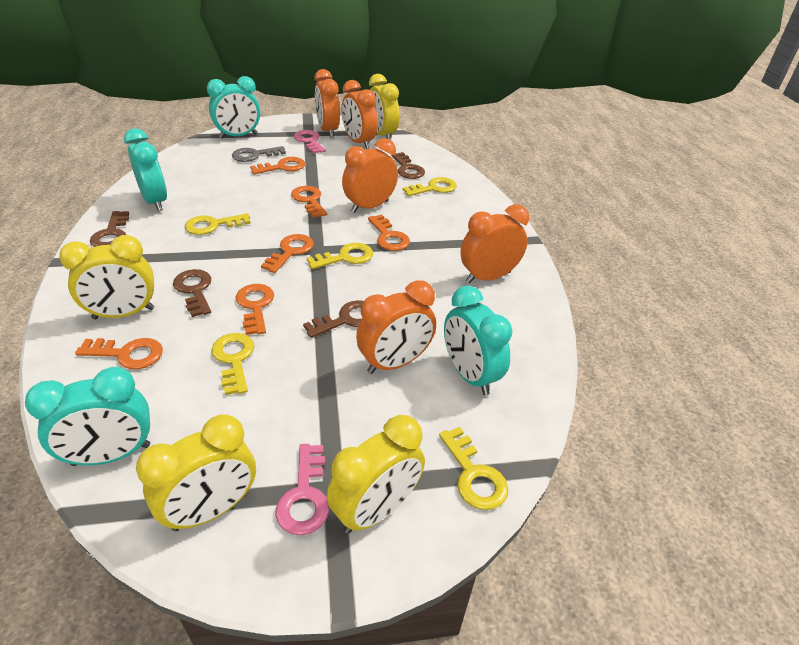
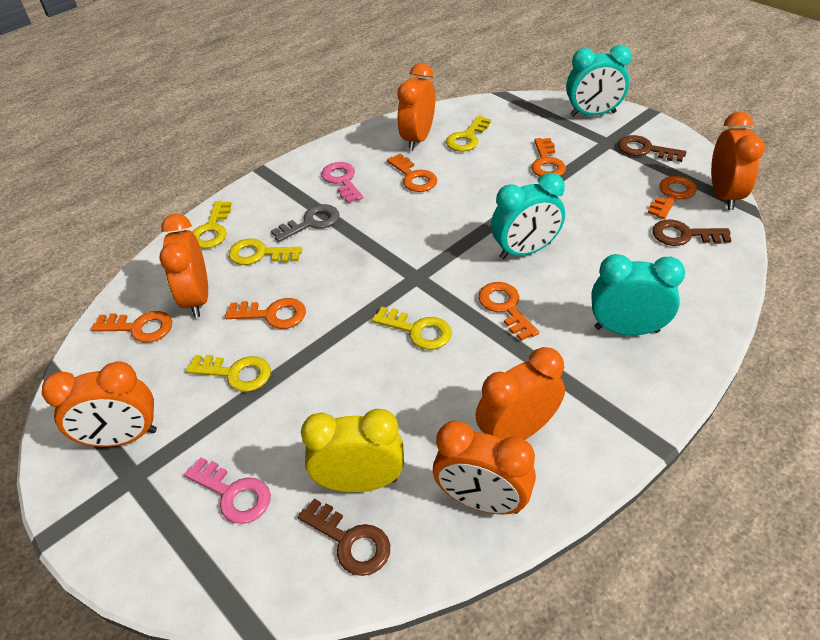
brown key: [90,211,129,247] [173,269,211,317] [303,300,364,338] [391,152,425,179] = 4 -> [298,499,390,576] [618,135,686,162] [652,220,732,246] = 3
orange clock: [314,69,340,138] [342,80,378,149] [342,138,398,213] [356,280,436,374] [460,204,529,283] = 5 -> [42,361,157,447] [159,214,208,318] [397,63,435,151] [433,420,536,515] [475,347,565,440] [711,111,765,210] = 6
turquoise clock: [25,367,150,466] [124,129,167,211] [207,76,261,139] [444,286,512,395] = 4 -> [491,173,565,259] [566,45,632,117] [591,254,685,335] = 3
yellow clock: [59,235,154,319] [136,414,256,531] [327,415,425,534] [369,74,400,140] = 4 -> [301,409,404,492] = 1

